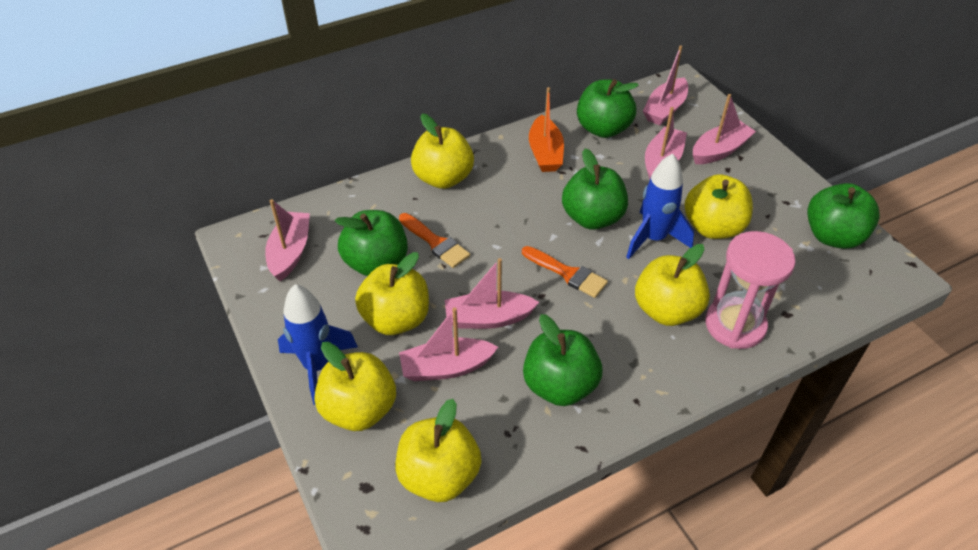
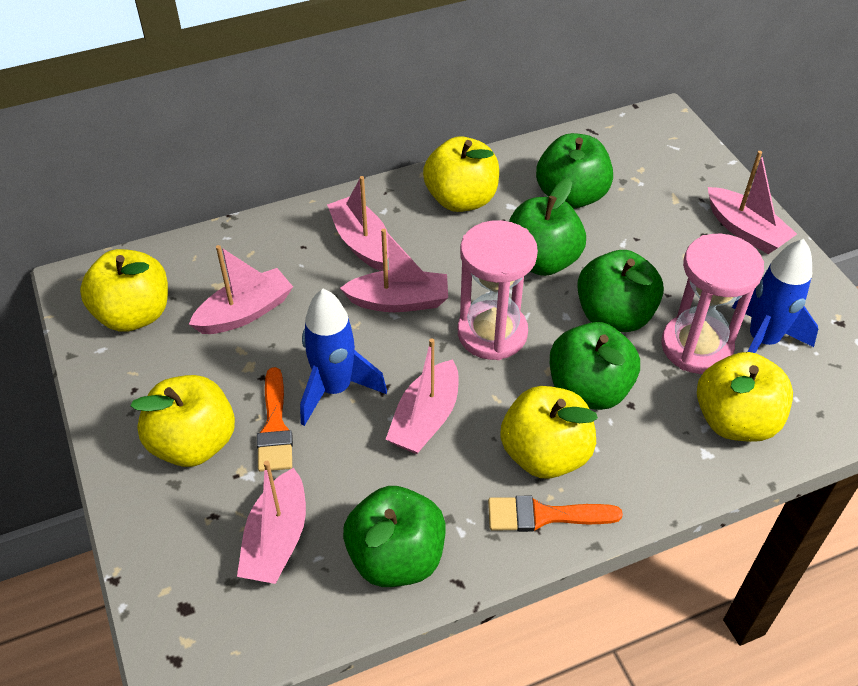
orange boat: [529,87,564,172] = 1 -> none = 0
pink hourglass: [705,231,795,349] = 1 -> [458,220,538,360] [661,234,764,374] = 2
yellow apple: [315,342,396,431] [355,252,429,335] [395,399,481,502] [411,114,474,189] [635,244,710,326] [684,174,753,239] = 6 -> [80,249,168,332] [130,375,235,467] [423,136,499,212] [500,386,598,479] [697,352,793,442] = 5

